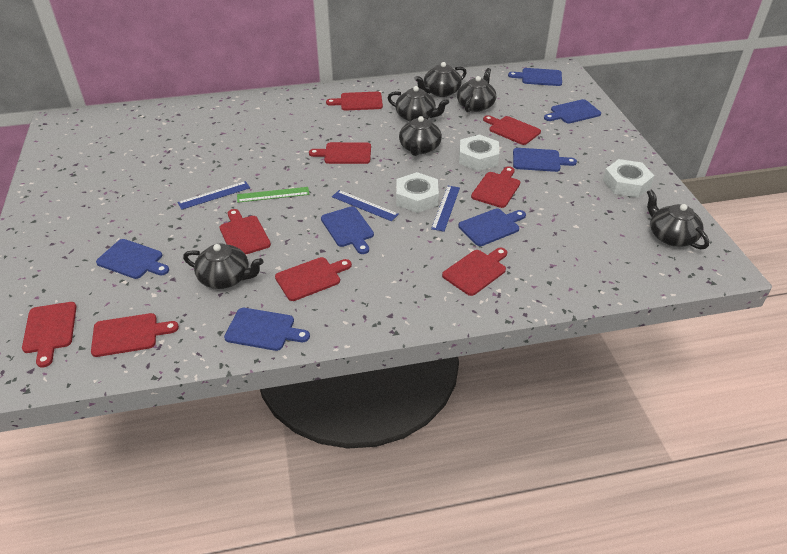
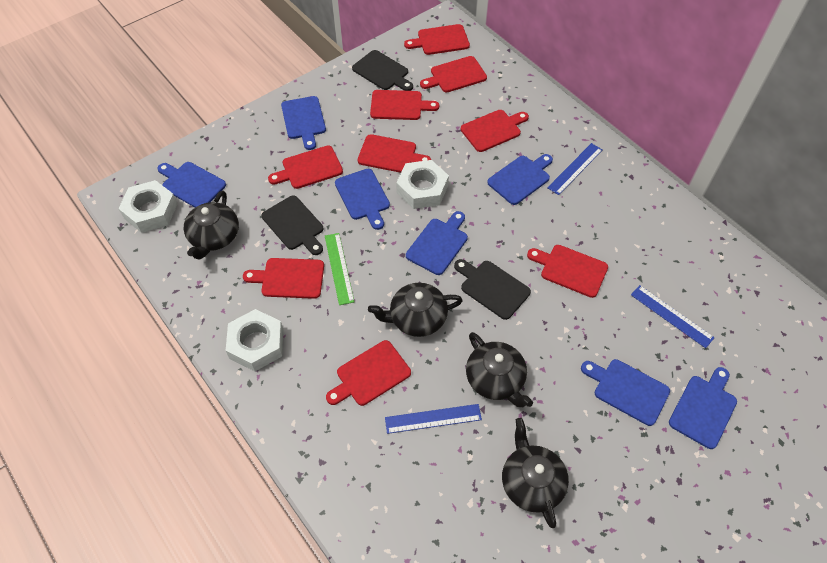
black cutting board: none = 0 -> [262,195,324,255] [352,50,413,91] [454,259,531,320] = 3
black teapot: [183,243,264,289] [388,86,449,122] [399,114,442,156] [414,62,467,97] [457,68,496,112] [647,189,709,249] = 6 -> [184,191,239,260] [368,283,463,337] [466,332,533,407] [502,418,569,528] = 4

